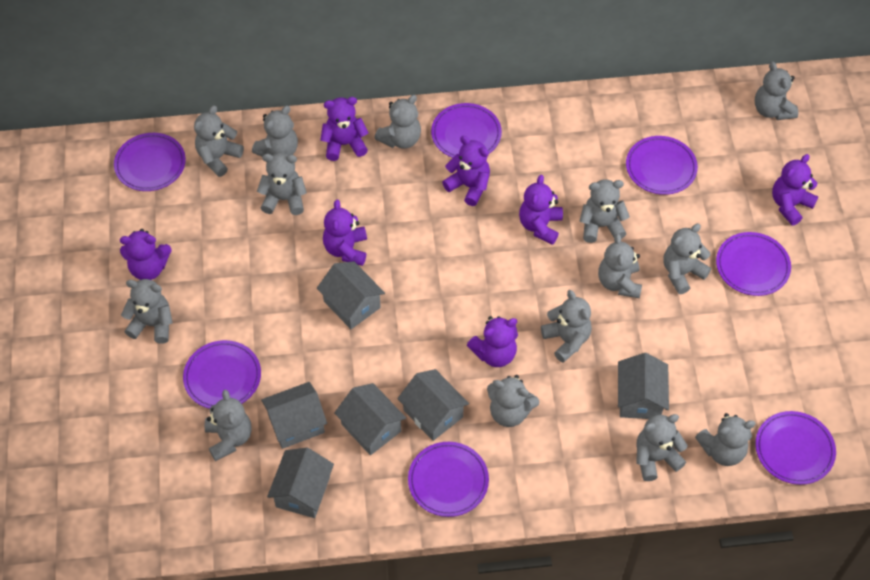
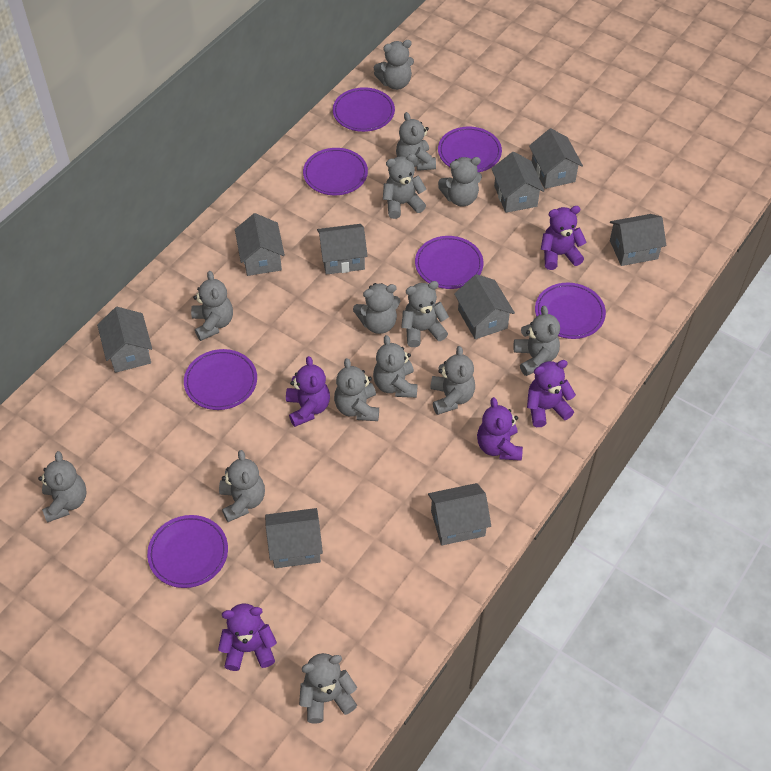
grey house: [261,382,327,449] [267,448,334,518] [317,261,385,329] [334,383,406,455] [397,369,469,441] [618,353,669,419] = 6 -> [97,307,152,373] [235,213,285,276] [265,508,323,568] [317,224,368,275] [428,483,491,546] [454,274,515,339] [491,152,545,213] [529,128,583,189] [610,214,666,266] = 9
purple teddy bear: [120,229,172,280] [320,97,369,161] [323,200,367,266] [442,136,490,206] [467,316,518,367] [519,175,563,245] [772,154,818,226] = 7 -> [218,604,277,671] [286,356,330,427] [477,397,523,461] [527,360,576,427] [541,206,587,270] = 5

